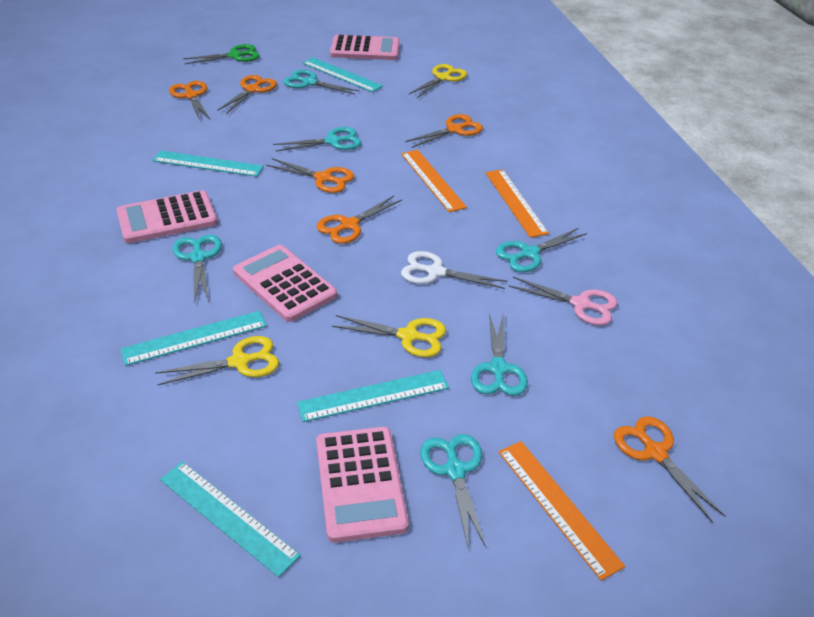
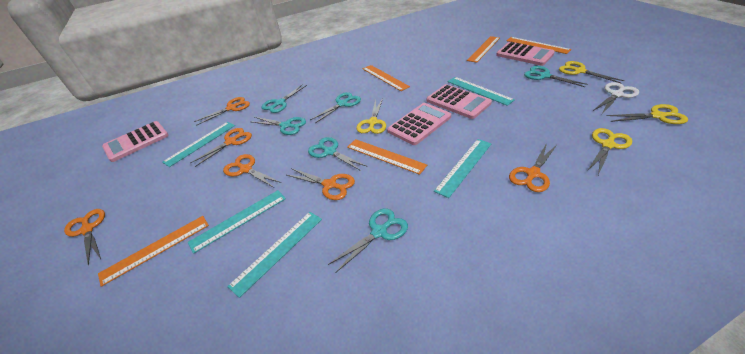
green scissors: [183,44,260,64] = 1 -> none = 0
orange ruler: [401,150,467,212] [485,169,549,238] [499,441,625,581] = 3 -> [98,216,209,287] [347,139,427,175] [363,65,410,91] [467,36,500,63] [506,37,571,54] = 5
pink scissors: [508,277,618,325] = 1 -> none = 0
yellow scissors: [155,336,279,385] [332,315,446,357] [409,64,467,98] = 3 -> [356,98,386,134] [559,61,624,83] [587,128,632,175] [607,104,688,124] = 4

